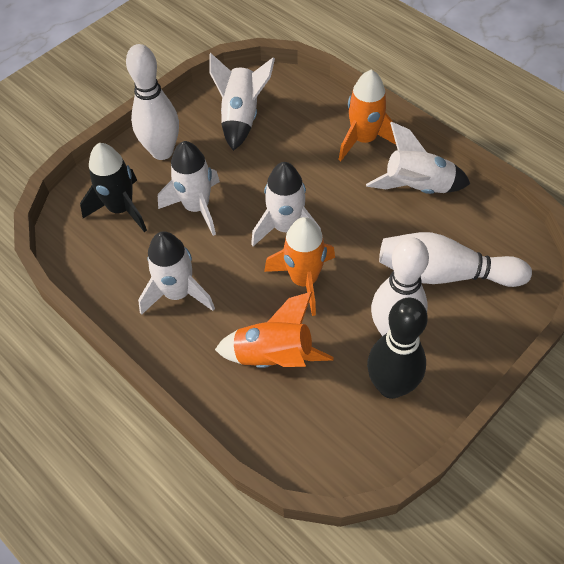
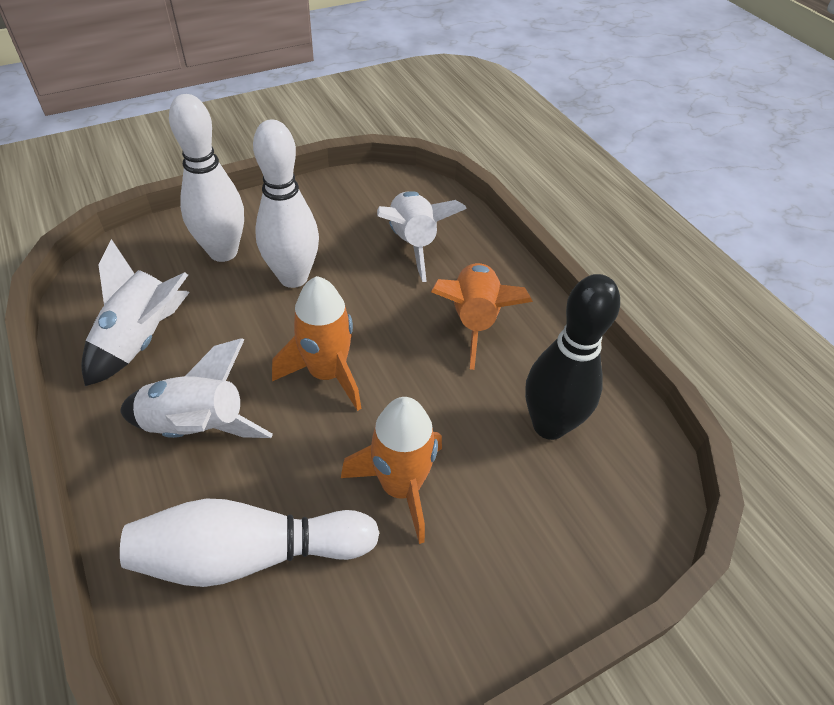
black rocket: [80,143,147,232] = 1 -> none = 0
white rocket: [138,231,215,315] [158,141,220,236] [210,53,275,151] [251,162,321,246] [366,122,470,194] = 5 -> [81,239,190,386] [120,338,273,438] [377,191,467,282] = 3

